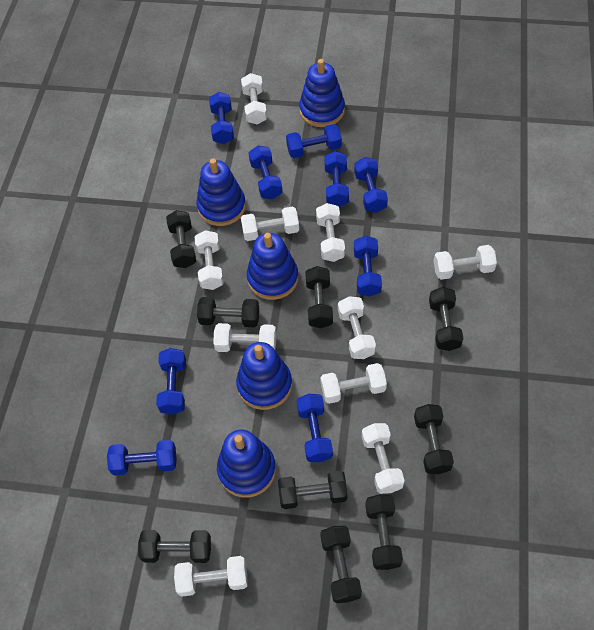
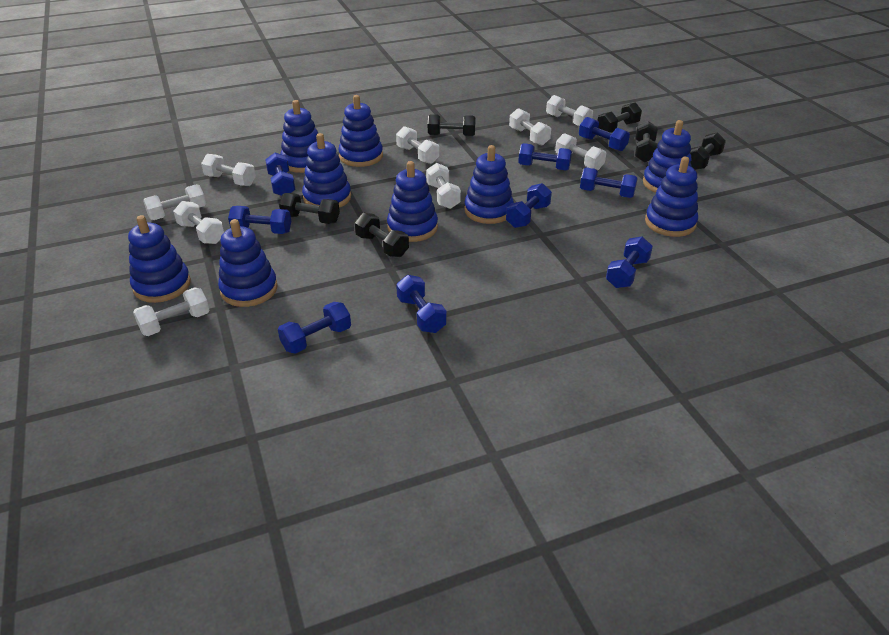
black dumbbell: [138,530,211,563] [166,210,196,268] [197,297,259,327] [278,470,347,509] [305,266,333,328] [320,526,362,603] [365,494,403,570] [414,404,454,474] [429,287,463,351] = 9 -> [279,193,340,224] [355,213,409,257] [428,114,476,136] [597,102,642,133] [635,121,658,163] [690,132,726,170] = 6
blue stacking toy: [196,158,246,226] [217,430,276,498] [236,342,292,410] [247,233,299,300] [299,59,345,127] = 5 -> [128,215,191,303] [218,219,278,307] [280,100,318,173] [302,133,351,208] [338,95,383,167] [387,161,438,242] [464,145,514,224] [643,120,692,193] [645,157,698,237] = 9
white dumbbell: [174,556,248,597] [195,230,224,290] [214,323,276,352] [241,73,267,125] [241,206,299,241] [316,203,345,262] [320,363,387,404] [338,296,376,359] [362,423,405,494] [434,245,497,280] = 10 -> [133,287,210,336] [143,184,206,220] [173,201,224,244] [201,154,256,186] [396,126,439,164] [426,163,461,209] [509,108,551,146] [546,95,593,126] [555,133,606,170] = 9

